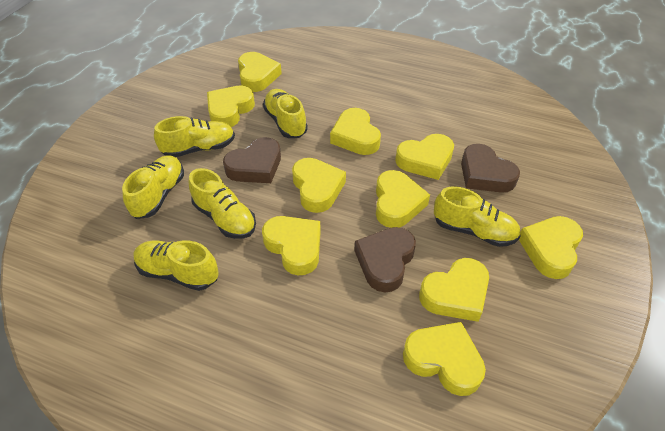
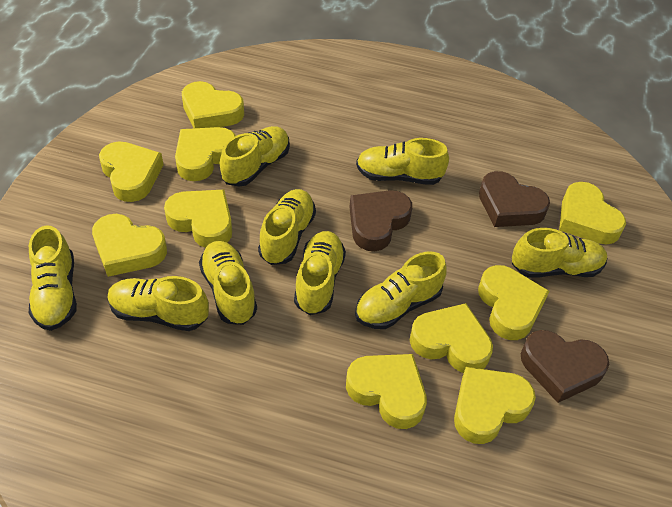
yellow shoe: [122,155,184,219] [133,241,219,291] [154,116,235,157] [189,168,256,239] [263,89,308,138] [434,186,521,247] = 6 -> [29,226,77,331] [107,276,209,331] [199,241,257,325] [220,126,290,187] [258,189,316,265] [294,231,346,315] [355,252,447,329] [356,138,449,185] [512,228,608,278] = 9

